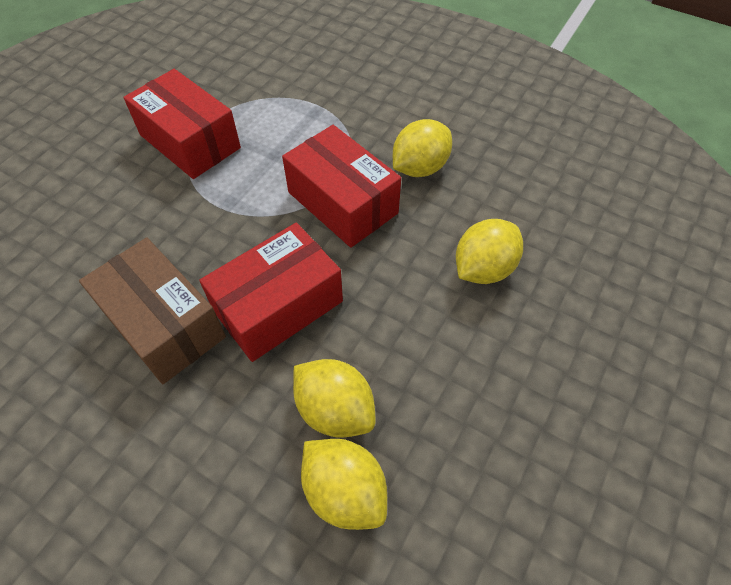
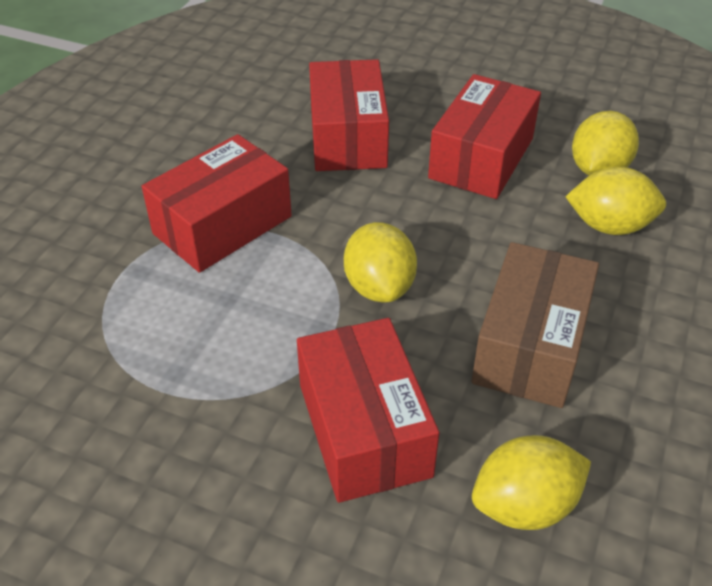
red box: [123,69,241,179] [199,223,343,362] [282,125,401,248] = 3 -> [142,134,292,273] [297,318,439,503] [309,59,389,171] [428,74,541,199] = 4

